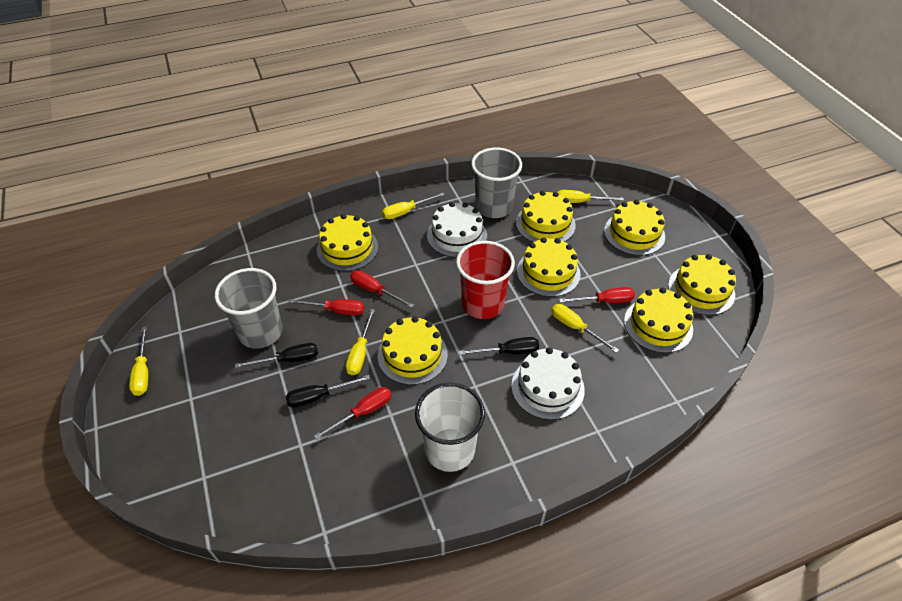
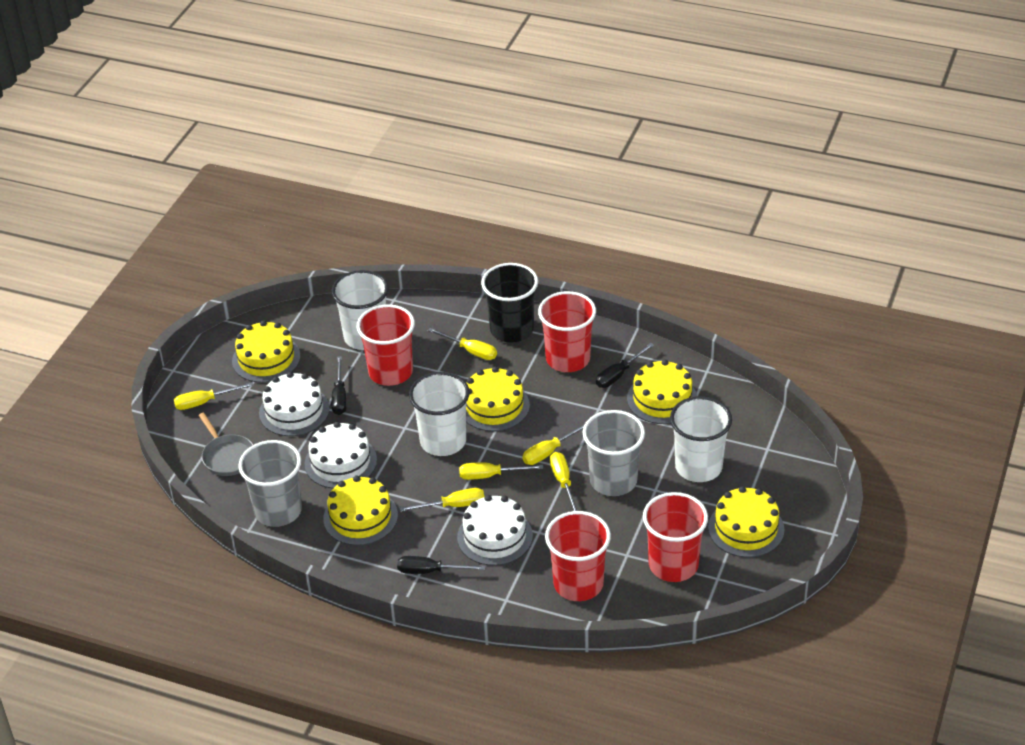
black cup: none = 0 -> [481,263,538,343] = 1
grey pan: none = 0 -> [198,413,253,476] = 1
red cup: [456,241,515,319] = 1 -> [356,304,415,386] [538,291,596,372] [545,511,611,601] [643,492,708,582] = 4
red screwdriver: [288,299,364,316] [314,387,392,440] [350,270,414,308] [559,287,635,303] = 4 -> none = 0
white cake: [427,202,487,258] [511,347,585,420] = 2 -> [259,372,330,436] [305,422,377,489] [457,495,533,566] = 3
white cup: [415,383,485,472] = 1 -> [332,270,389,350] [409,372,469,456] [670,396,732,482] = 3
yellow cake: [317,214,378,271] [378,316,448,385] [516,191,576,242] [517,238,581,297] [604,200,665,256] [624,288,693,353] [668,254,736,315] = 7 -> [232,321,300,383] [323,476,398,545] [466,367,530,431] [627,360,697,424] [708,486,785,558] = 5
yellow screwdriver: [129,327,148,396] [346,309,375,375] [382,193,445,219] [552,304,619,353] [558,190,624,203] = 5 -> [174,382,254,410] [400,488,484,512] [428,328,497,360] [459,462,543,480] [522,423,585,465] [550,452,578,511] = 6

